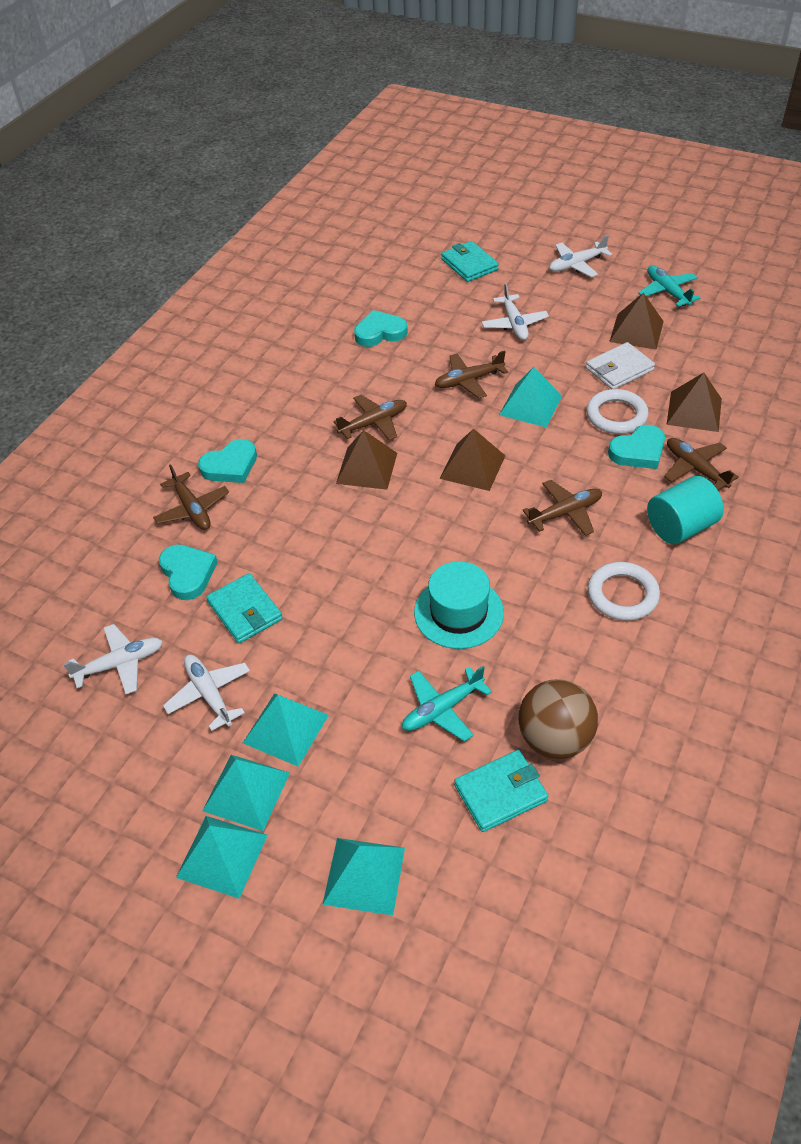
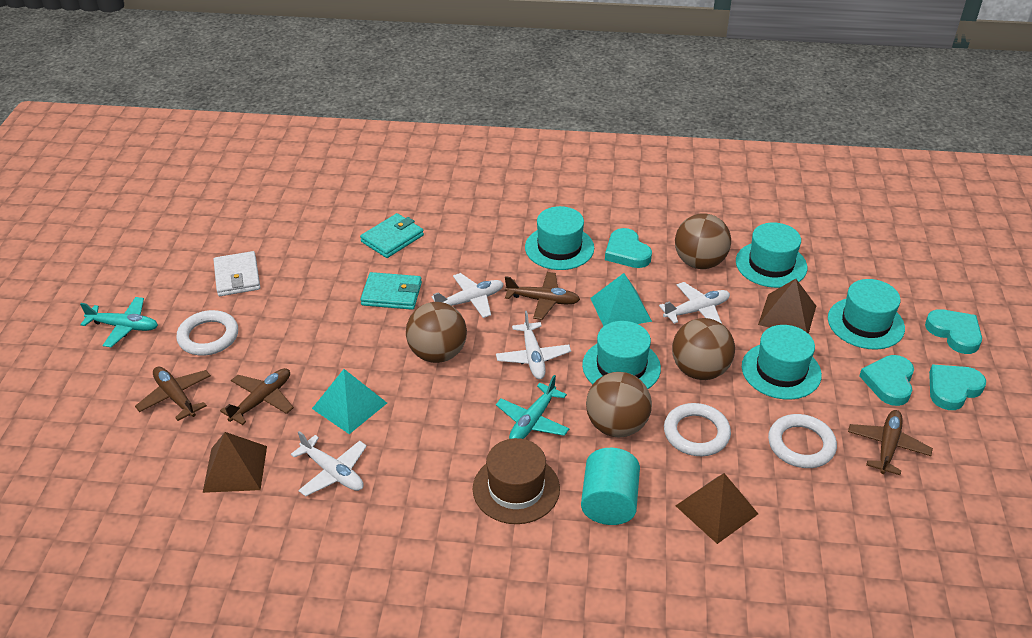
brown ball: [518,679,598,759] = 1 -> [406,302,467,363] [586,372,652,437] [672,318,735,380] [675,213,731,269] = 4
brown hat: none = 0 -> [473,438,560,524] = 1
brown plane: [153,464,229,530] [333,395,407,441] [435,350,508,399] [523,480,602,536] [664,438,739,490] = 5 -> [135,367,211,421] [220,368,294,425] [505,272,580,320] [848,410,933,475] = 4
brown pyramid: [336,430,397,490] [439,429,505,491] [609,293,664,350] [666,373,722,432] = 4 -> [203,432,267,493] [676,473,758,544] [758,279,816,334] = 3
turquoise hat: [414,561,504,649] = 1 -> [525,206,594,270] [582,321,661,389] [736,222,807,288] [742,325,822,400] [828,279,905,350] = 5
turquoise pyramid: [176,816,268,899] [202,755,290,831] [243,693,329,767] [322,838,405,915] [499,367,562,427] = 5 -> [312,369,387,434] [591,273,652,327] = 2
turquoise wallet: [206,573,283,643] [441,241,499,282] [454,750,548,832] = 3 -> [360,213,424,258] [361,272,422,310] = 2
white ring: [586,389,649,434] [588,562,660,621] = 2 -> [176,310,238,356] [664,403,731,456] [768,414,837,468] = 3

